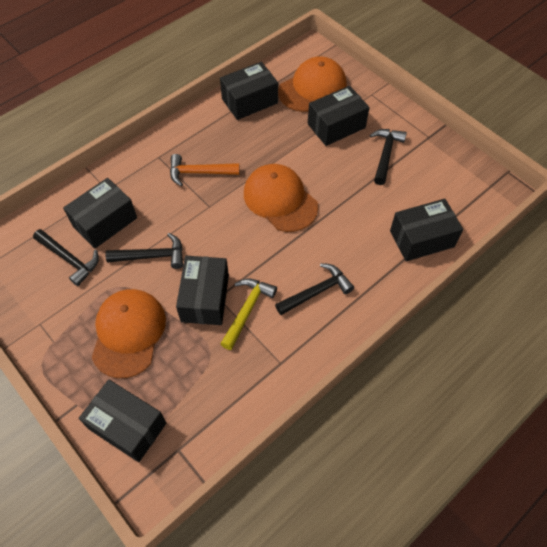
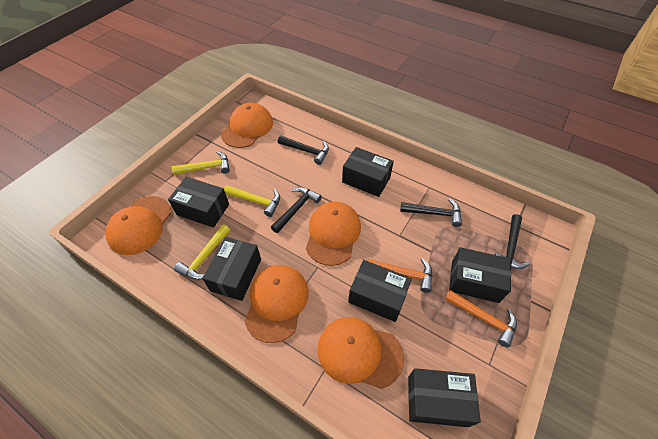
orange cap: [92,289,166,378] [244,164,318,232] [278,57,347,112] = 3 -> [106,196,172,255] [221,103,273,148] [245,265,309,343] [306,202,361,266] [318,317,404,389] = 5
orange hammer: [170,154,240,186] = 1 -> [367,258,433,293] [445,290,517,347] = 2
yellow hammer: [220,279,277,350] = 1 -> [172,151,230,175] [174,224,230,280] [224,185,280,217] = 3

